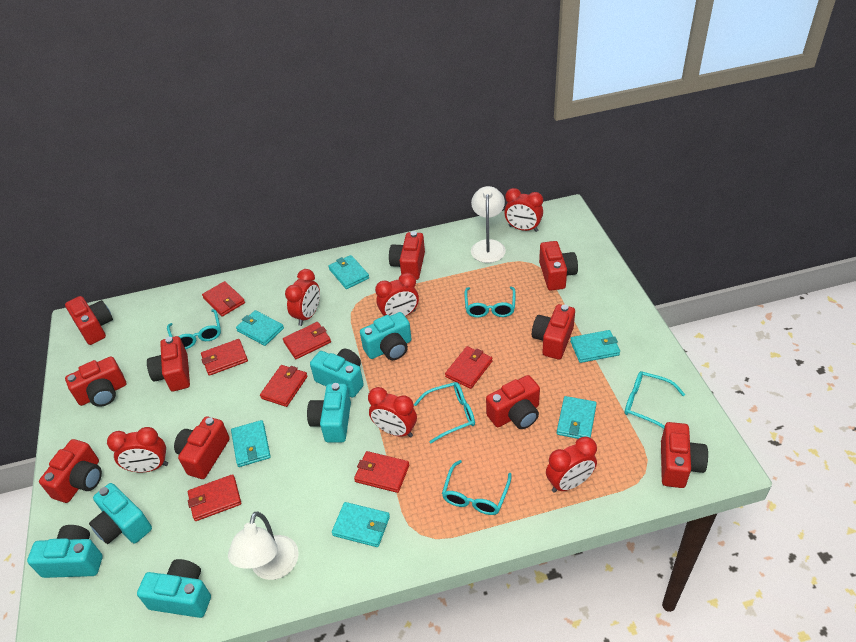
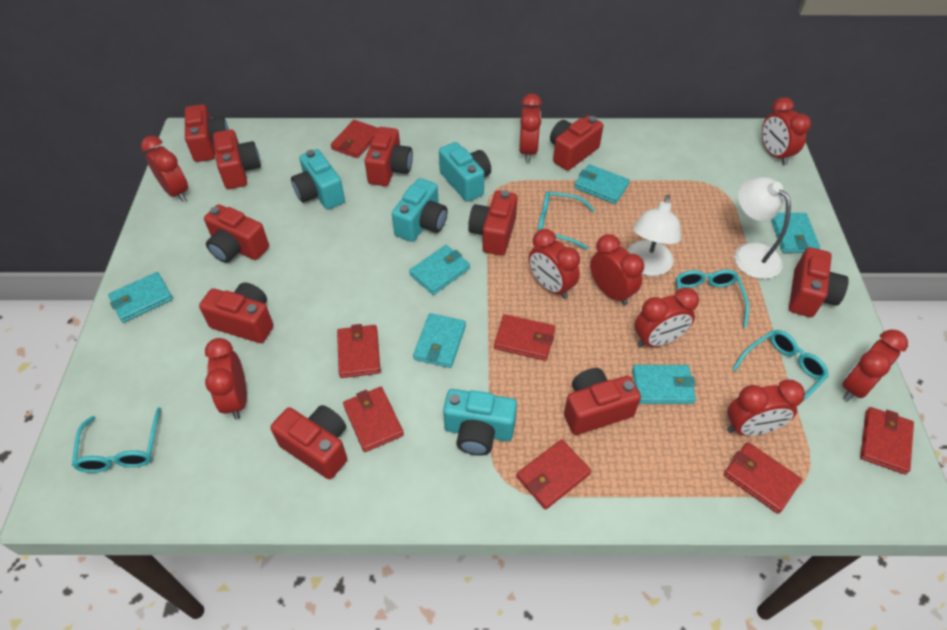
red clock: [107,427,168,472] [285,269,320,326] [368,387,417,437] [375,273,419,317] [504,188,543,232] [546,437,597,493] = 6 -> [141,136,188,202] [205,338,247,419] [519,94,542,162] [529,229,580,299] [590,234,644,306] [635,287,699,348] [727,380,805,436] [762,97,811,165] [842,330,908,401] = 9
turquoise camera: [27,525,103,578] [89,483,152,544] [137,559,211,618] [307,383,351,443] [310,349,364,398] [360,312,412,360] = 6 -> [291,149,345,210] [392,178,448,242] [439,142,491,202] [443,389,517,456] = 4
turquoise glasses: [167,309,221,349] [414,382,475,443] [442,460,512,515] [465,286,516,318] [624,371,685,429] = 5 -> [72,407,161,473] [538,191,595,250] [676,270,749,328] [732,330,829,401] = 4

